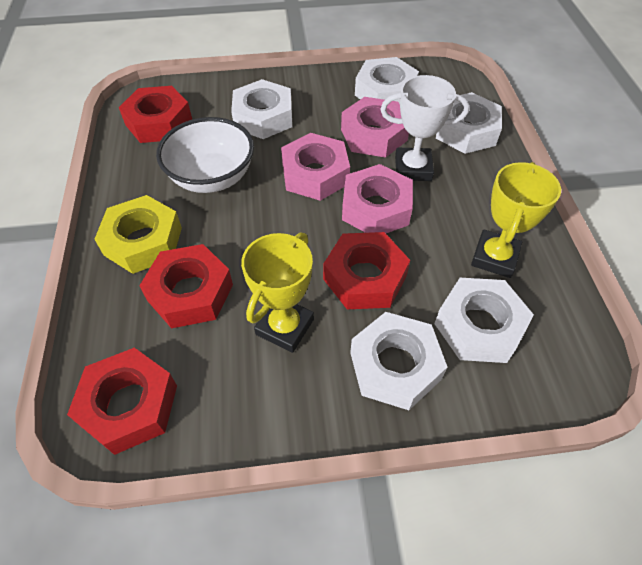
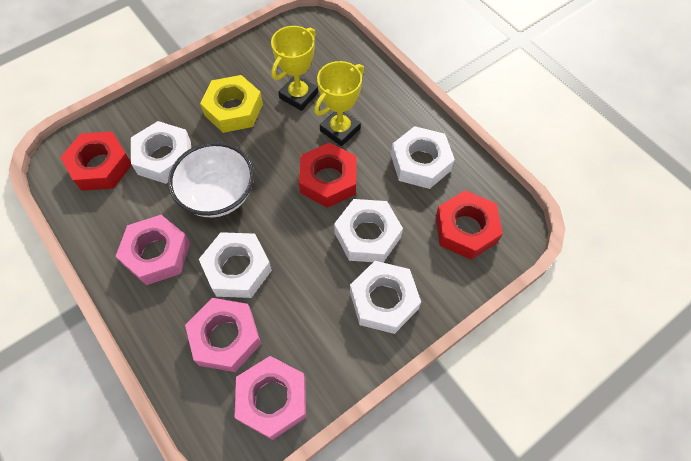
red nut: [67,348,177,455] [119,86,192,143] [139,244,233,328] [323,232,410,309] = 4 -> [60,132,132,191] [299,142,357,208] [436,190,503,260] = 3
white trophy: [381,75,469,181] = 1 -> none = 0

